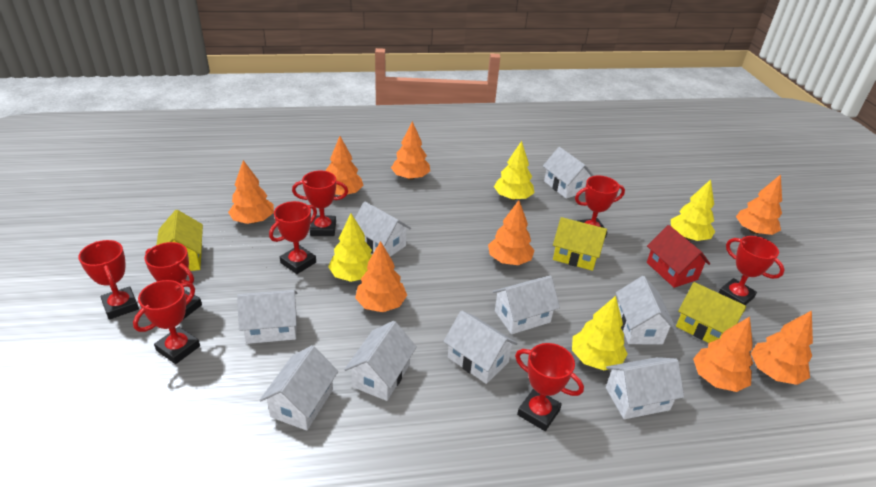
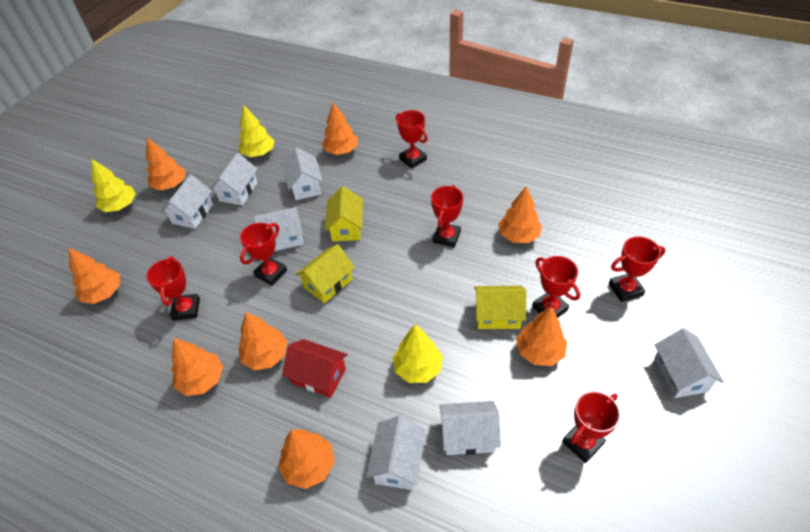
red trophy: [78,240,139,320] [133,280,200,364] [144,242,202,319] [269,201,317,274] [292,170,348,236] [515,343,584,431] [575,176,625,238] [718,236,785,305] = 8 -> [146,257,200,320] [240,223,287,286] [396,110,428,169] [431,185,463,248] [532,256,580,318] [562,391,621,463] [609,237,665,302] = 7
white house: [237,290,297,344] [260,345,338,431] [344,321,417,401] [355,202,411,257] [443,310,518,384] [492,276,560,334] [543,147,594,199] [606,357,684,419] [616,276,676,344] = 9 -> [161,175,213,229] [210,153,258,206] [254,207,303,251] [283,147,323,200] [366,416,426,490] [440,401,501,455] [654,328,723,398] = 7
yellow tree: [328,214,372,282] [494,141,534,200] [572,296,627,370] [671,179,715,241] = 4 -> [91,159,136,212] [238,105,275,157] [392,324,443,383] = 3

